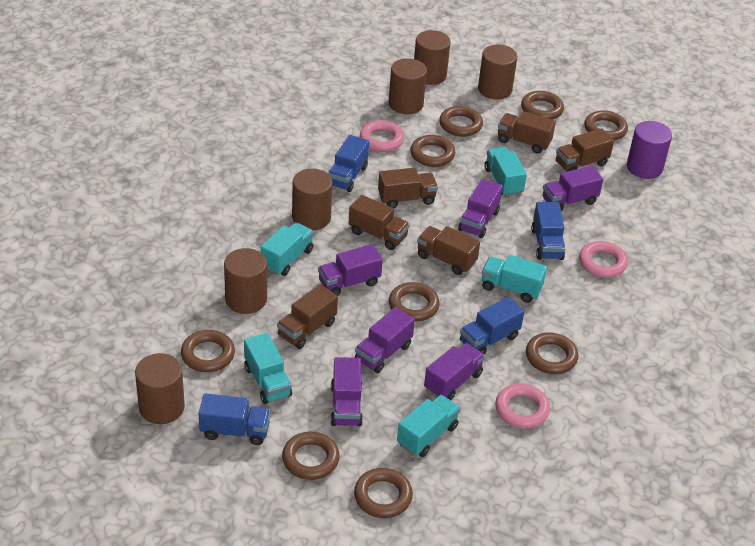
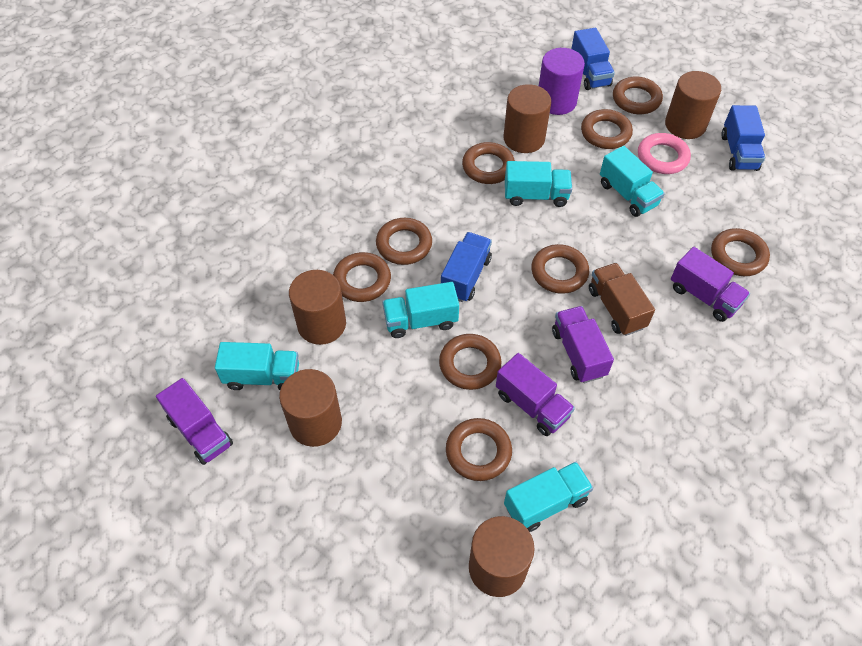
blue truck: [199,393,270,445] [328,135,369,192] [460,297,524,354] [531,202,565,260] = 4 -> [441,232,492,302] [571,28,615,90] [721,105,765,171] = 3
brown cylinder: [135,353,185,424] [224,248,267,314] [292,169,332,230] [389,58,427,114] [414,30,451,85] [478,45,517,100] = 6 -> [279,369,342,447] [289,270,346,345] [469,516,535,597] [504,84,551,153] [665,71,721,139] = 5
brown truck: [277,284,338,349] [349,195,410,250] [378,168,438,208] [417,226,480,275] [498,111,556,153] [556,128,614,172] = 6 -> [589,263,655,336] = 1
pink ring: [360,120,404,152] [495,384,550,429] [579,241,628,278] = 3 -> [638,133,691,174] = 1
purple truck: [318,244,383,296] [331,357,363,427] [355,307,415,373] [424,343,485,400] [458,179,503,238] [543,166,603,211] = 6 -> [156,378,233,465] [496,353,575,436] [552,306,614,383] [671,247,750,322] = 4

